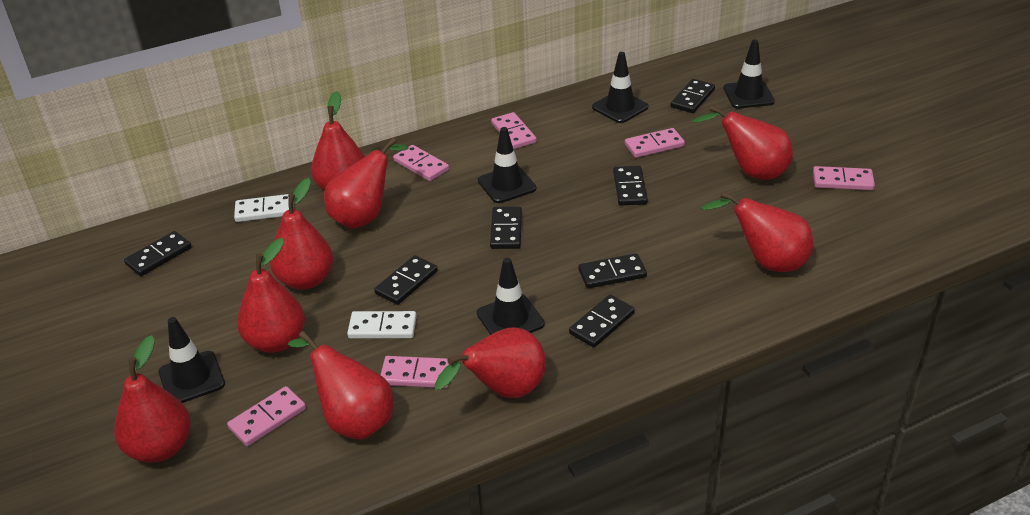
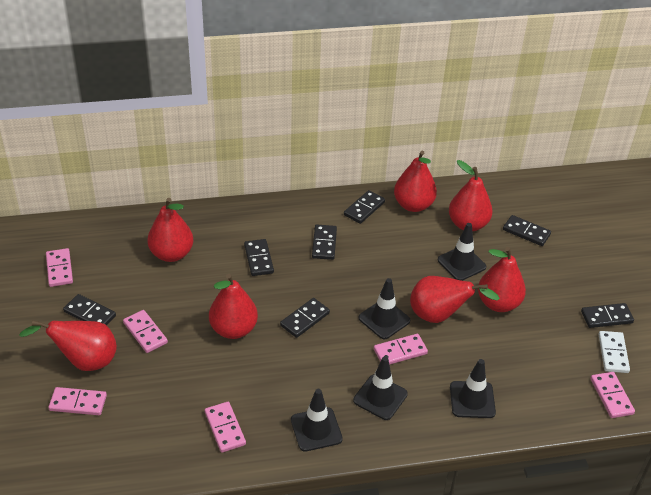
red pear: [114,335,191,463] [237,238,305,353] [270,178,333,290] [288,331,393,440] [311,91,365,191] [324,138,409,229] [435,327,546,398] [692,105,793,180] [701,192,813,272] = 9 -> [19,320,117,371] [147,198,194,262] [209,274,258,339] [394,151,437,212] [410,276,500,323] [449,160,493,232] [478,247,526,312] = 7
white domino: [234,194,289,222] [347,311,417,339] = 2 -> [598,331,630,373] = 1

